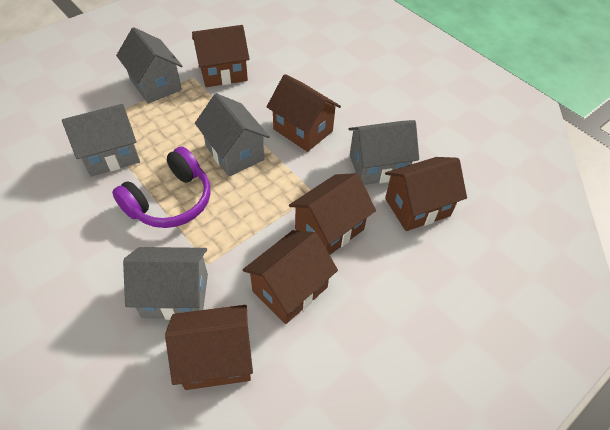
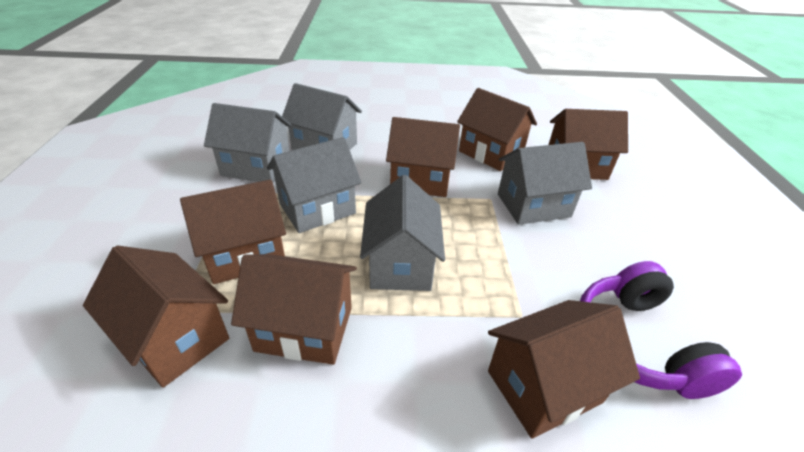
brown house: [165,305,253,390] [192,25,250,87] [243,230,338,324] [267,74,341,152] [289,173,376,255] [385,157,467,231] = 6 -> [83,245,229,388] [180,180,286,284] [231,254,357,365] [386,117,460,197] [457,88,537,171] [488,300,640,439] [548,109,628,180] = 7

